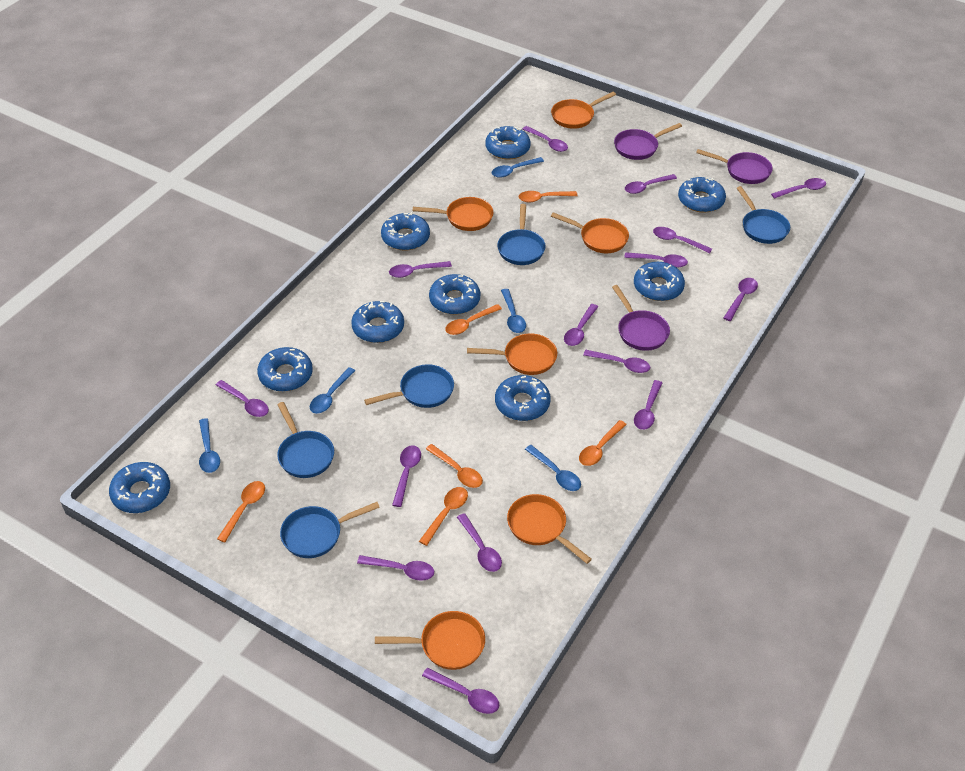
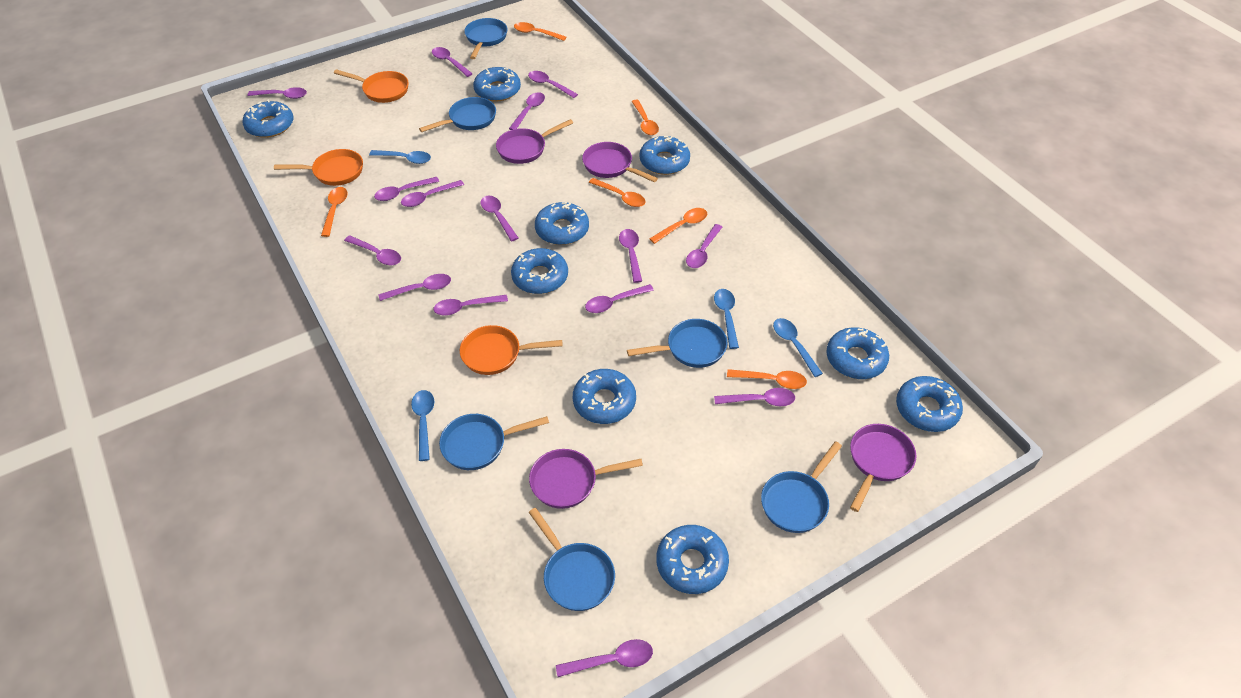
blue pan: [277,402,334,478] [280,502,380,558] [364,364,454,408] [497,204,546,265] [737,186,790,244] = 5 -> [419,97,496,132] [439,414,549,470] [464,18,508,59] [529,508,615,611] [627,319,728,368] [761,441,842,533] = 6
blue spoon: [199,418,220,473] [310,367,355,414] [492,157,544,178] [501,289,526,333] [525,445,581,491] = 5 -> [369,150,431,164] [411,390,434,461] [714,289,739,349] [773,318,823,377] = 4
orange pan: [375,611,485,670] [413,197,493,231] [467,333,557,375] [507,494,592,564] [551,92,616,129] [551,212,629,253] = 6 -> [274,149,363,186] [334,69,409,103] [460,325,563,375] = 3
purple pan: [612,285,670,351] [614,123,682,160] [696,149,773,184] = 3 -> [496,119,573,164] [529,449,643,509] [582,142,658,182] [850,424,916,512] = 4

